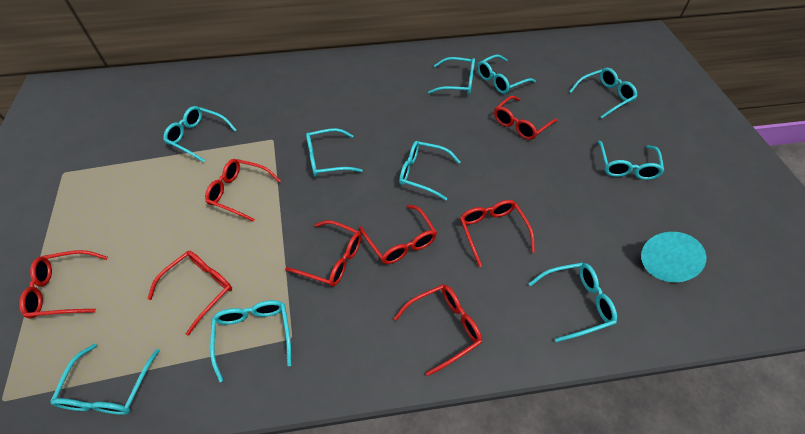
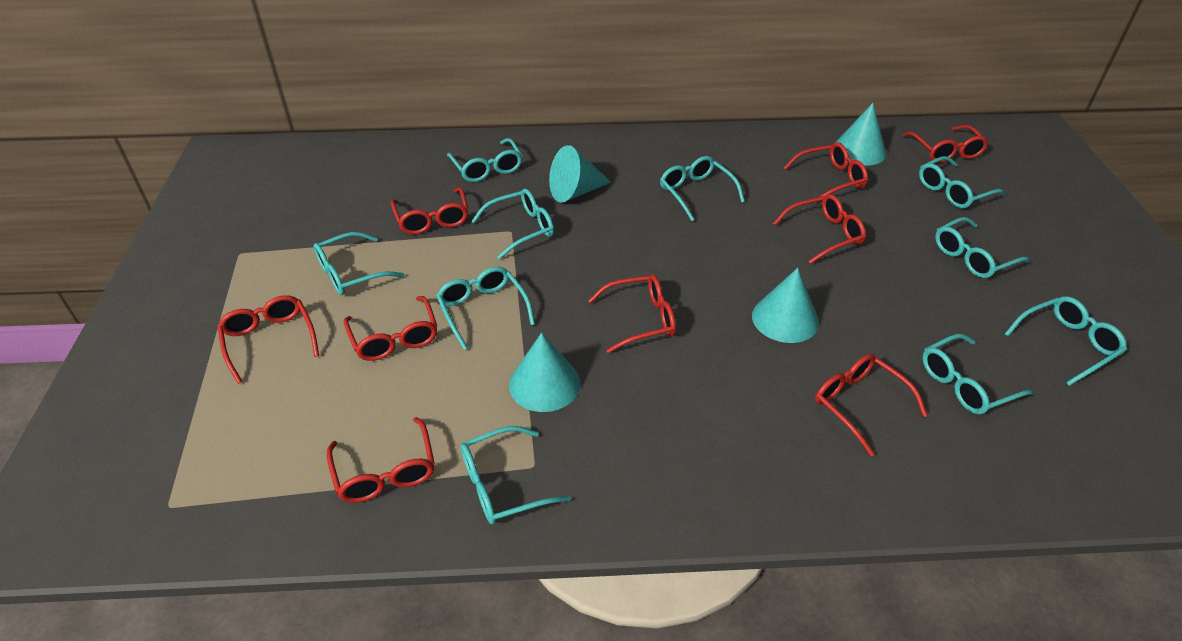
red glasses: [19,250,108,319] [147,251,232,336] [205,159,281,222] [285,220,362,286] [359,205,437,264] [394,284,482,376] [460,200,535,267] [494,96,558,140] = 8 -> [217,295,319,384] [326,417,435,503] [344,296,437,361] [391,187,469,235] [588,274,676,353] [773,194,866,264] [783,142,868,203] [815,354,928,456] [903,125,989,163] = 9
turquoise cone: [641,232,707,282] = 1 -> [509,333,581,412] [549,145,611,203] [752,268,819,343] [835,103,886,166] = 4

